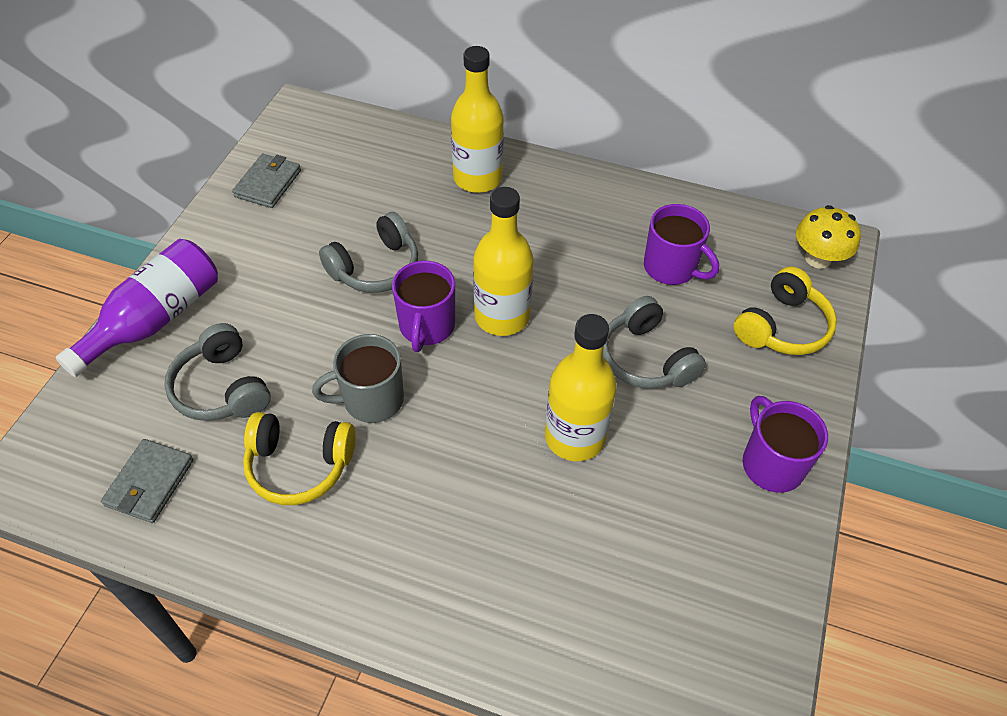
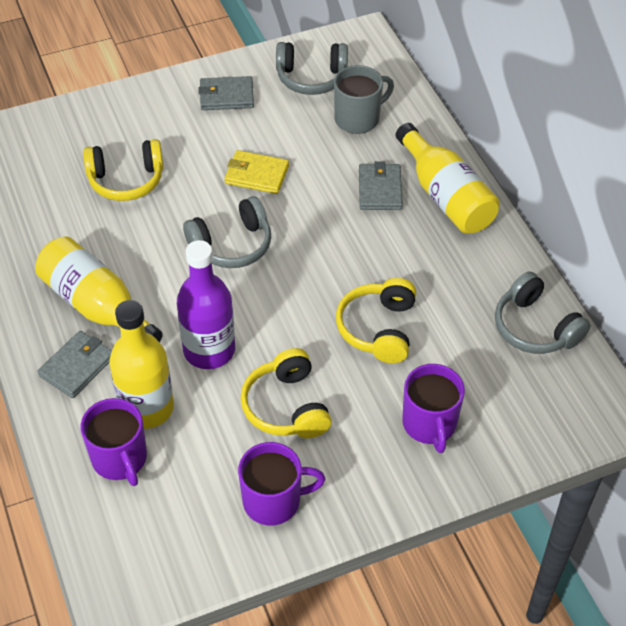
grey wallet: [101,439,193,523] [232,154,301,208] = 2 -> [37,331,112,398] [199,76,254,110] [359,161,403,210] = 3
yellow headphones: [243,412,356,505] [734,267,837,355] = 2 -> [83,139,164,201] [240,348,332,438] [336,278,416,364] = 3
yellow mushroom: [796,205,861,269] = 1 -> none = 0
yellow wallet: none = 0 -> [225,150,289,194] = 1

